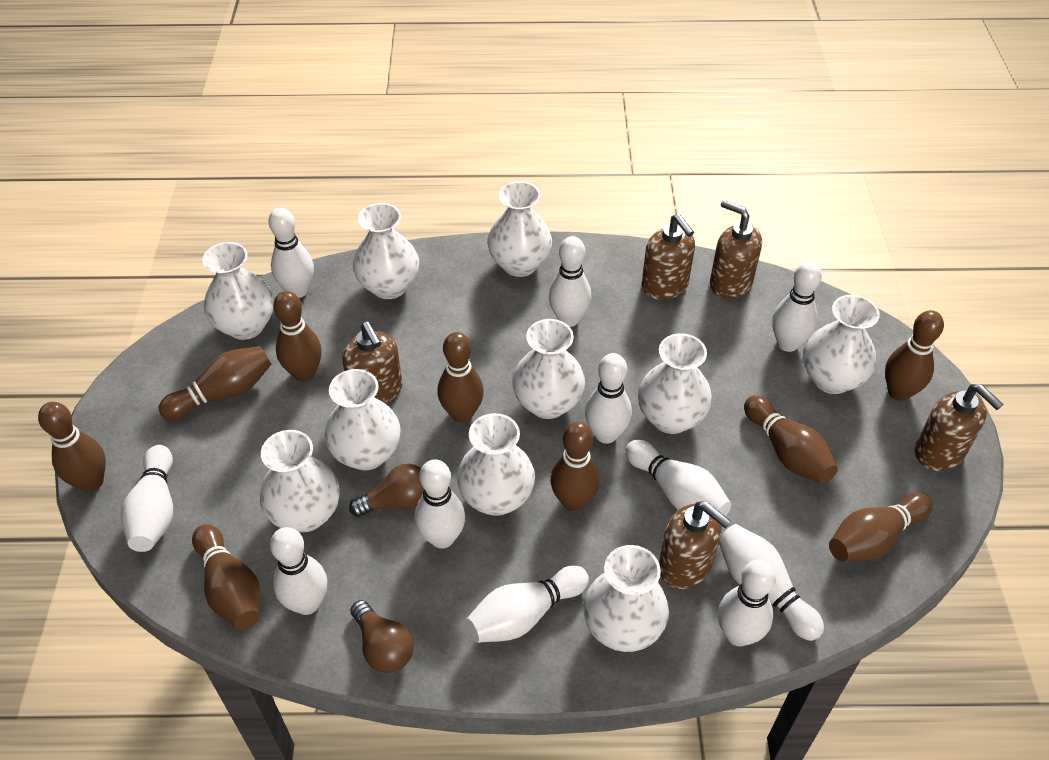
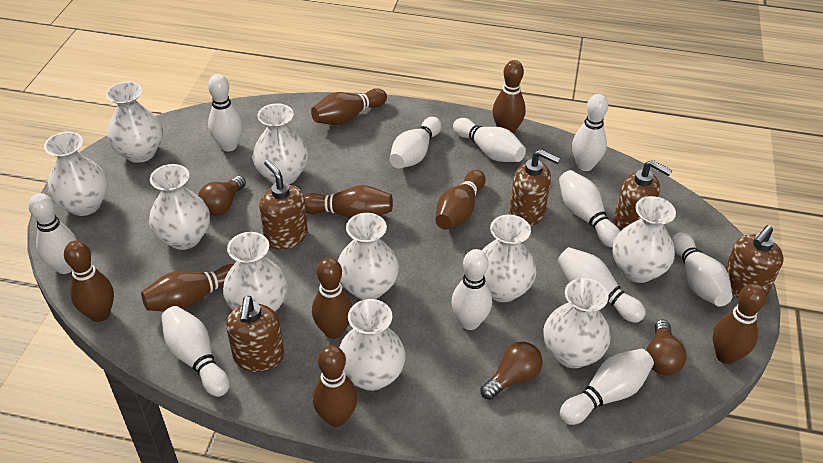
brown light bulb: [349,464,424,517] [350,600,414,673] = 2 -> [198,176,246,216] [481,342,543,400] [646,320,686,375] = 3

